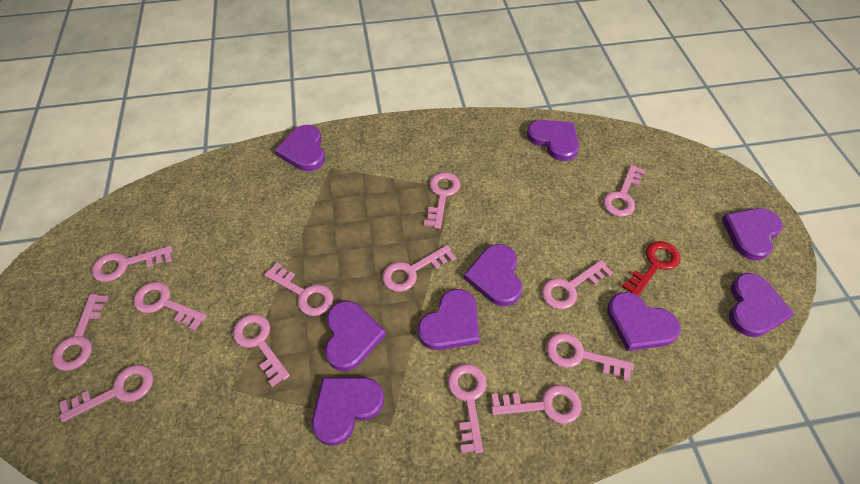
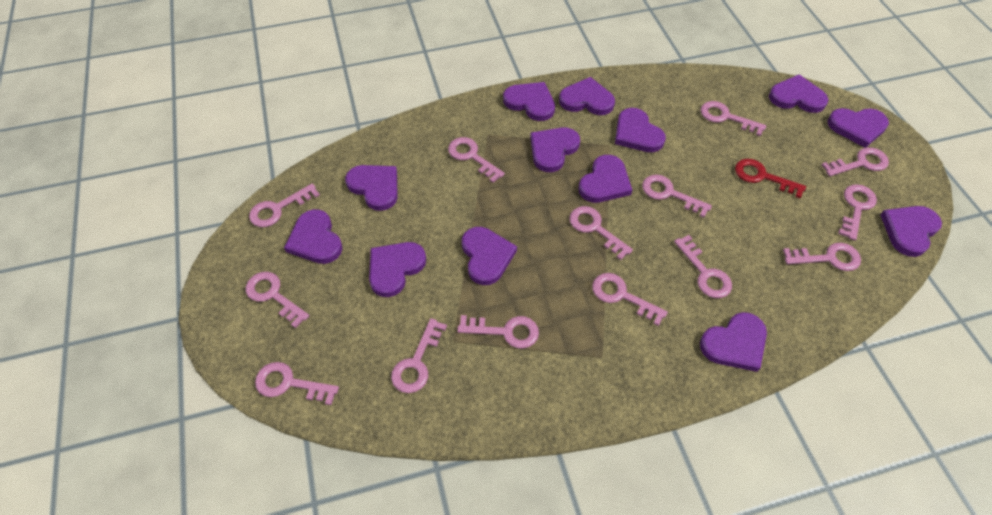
pink key: [52,294,109,371] [59,364,153,422] [92,246,173,282] [133,282,207,331] [233,314,290,387] [264,263,333,316] [382,245,456,292] [424,172,460,229] [448,364,487,453] [491,385,582,424] [542,260,613,309] [546,333,633,382] [603,165,646,217] = 13 -> [246,272,309,328] [249,183,320,227] [255,362,339,405] [391,318,447,393] [448,137,505,183] [457,315,539,349] [569,206,633,260] [592,273,668,326] [642,175,712,218] [674,235,732,298] [700,101,766,136] [783,243,861,271] [822,147,889,176] [838,184,877,240] = 14
purple heart: [275,125,325,171] [312,377,384,446] [325,301,386,371] [418,289,479,350] [464,244,522,306] [527,120,579,161] [607,292,681,351] [722,208,783,260] [729,273,794,337] = 9 -> [284,209,343,264] [345,165,398,211] [369,242,426,297] [462,227,517,285] [503,82,555,121] [530,127,580,172] [559,77,615,115] [578,155,632,203] [615,108,666,152] [700,312,767,372] [769,75,828,113] [827,108,889,148] [880,206,942,257] = 13

